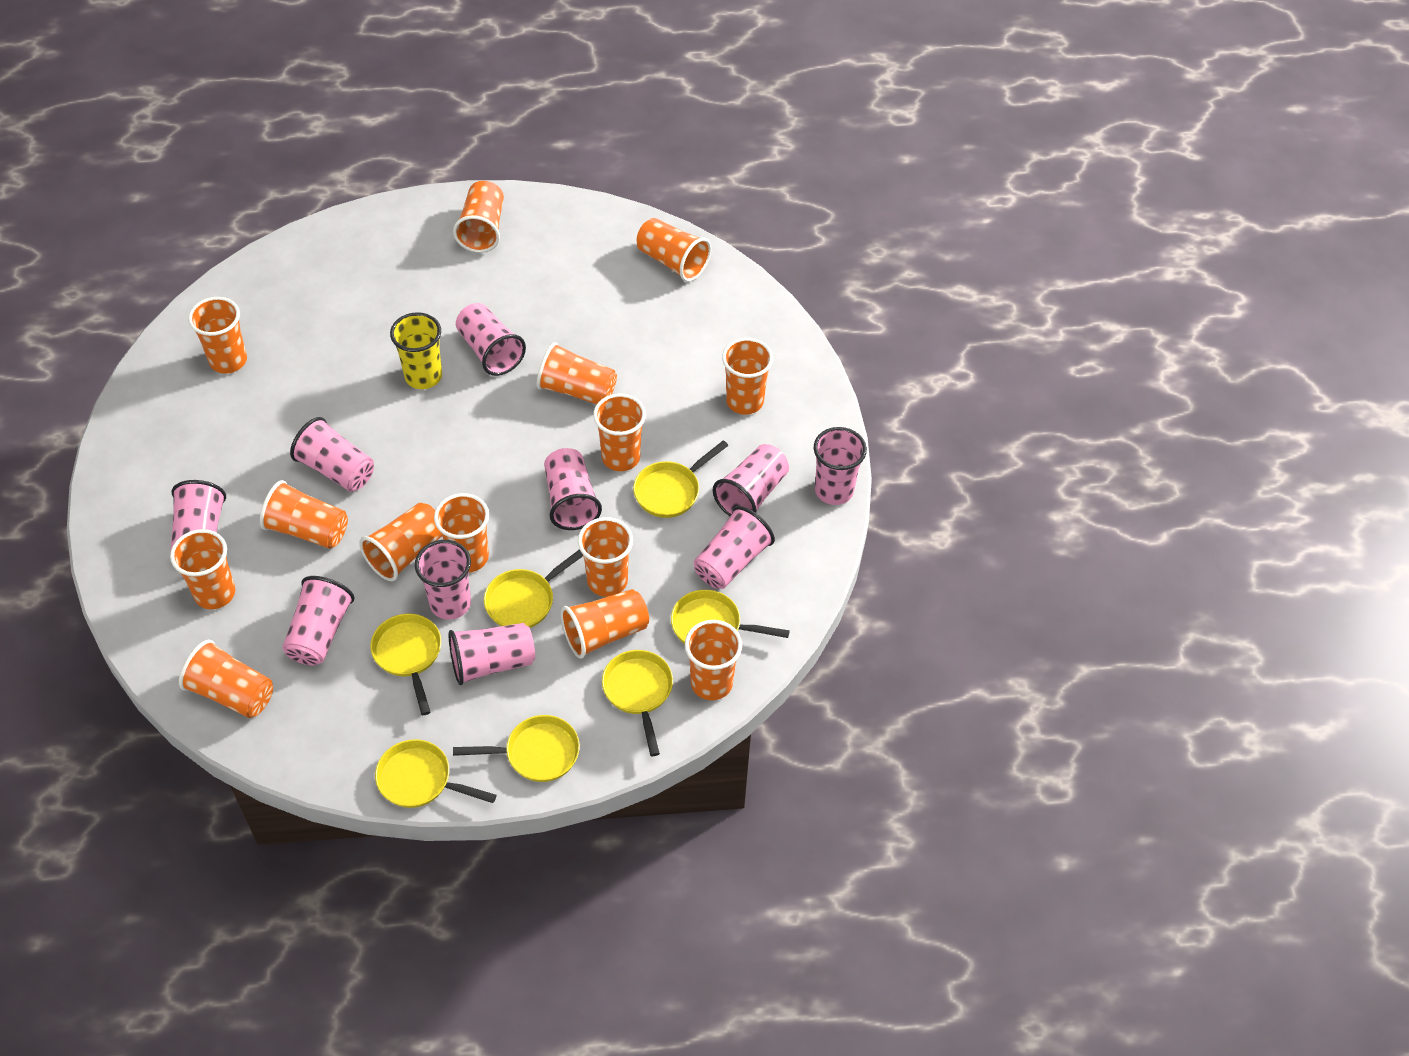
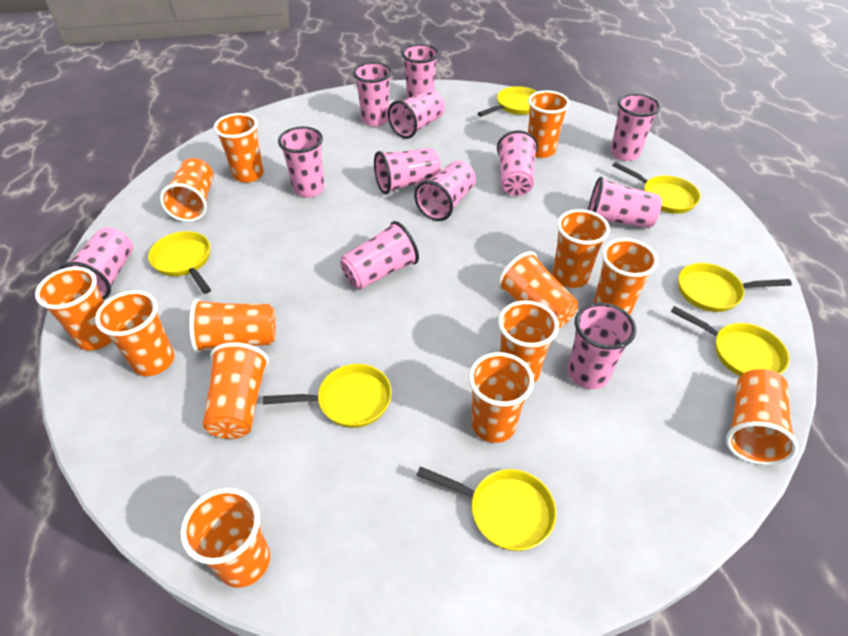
pink cup: [170,480,226,553] [282,576,355,665] [290,417,374,492] [415,540,471,620] [449,623,535,685] [456,303,526,376] [544,448,602,530] [694,506,775,589] [712,444,789,516] [814,427,867,505] = 10 -> [59,227,133,300] [278,127,325,198] [340,221,419,290] [353,62,392,127] [374,148,441,194] [388,90,445,139] [402,44,439,99] [414,160,476,221] [497,130,538,196] [568,302,636,389] [588,177,662,228] [610,93,661,161] = 12
yellow cup: [390,312,442,389] = 1 -> none = 0

